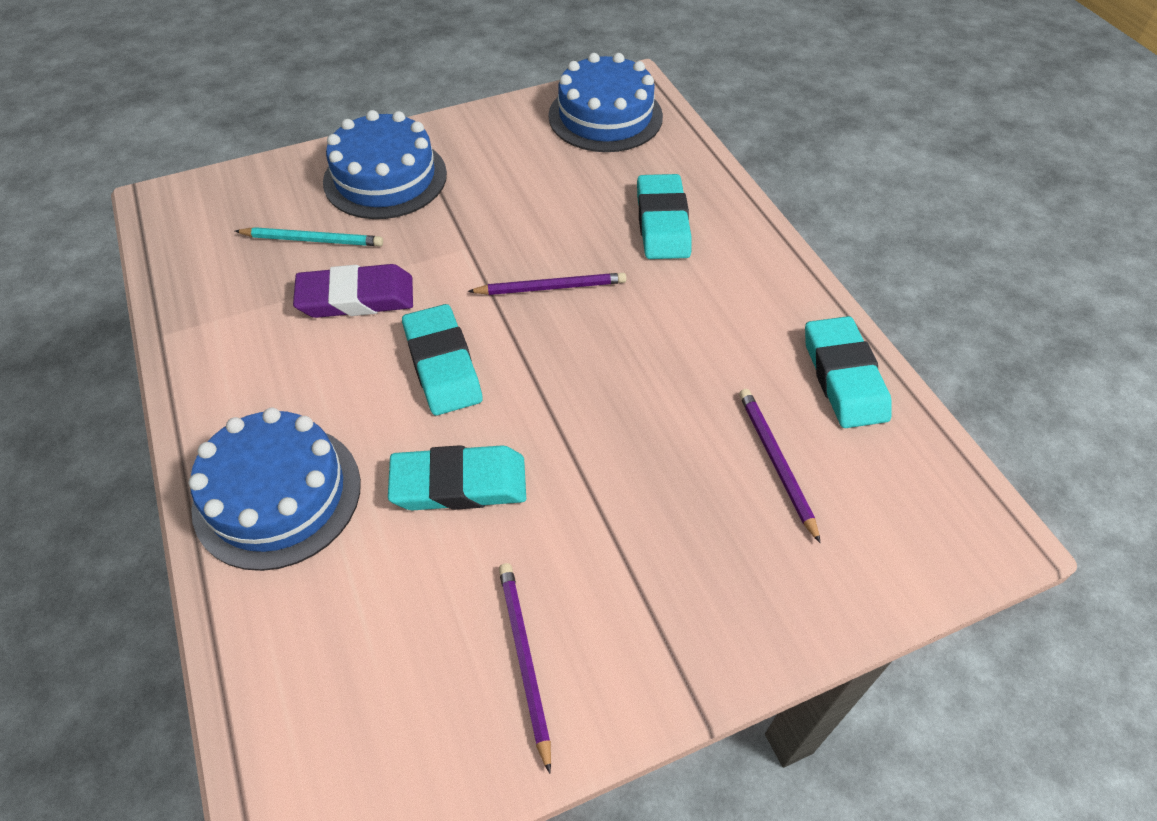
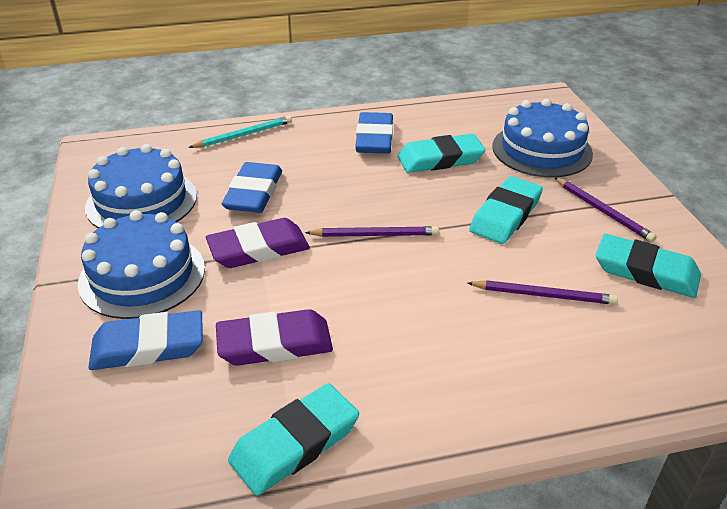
blue eraser: none = 0 -> [88,310,203,370] [222,162,282,213] [355,112,393,154] = 3
purple eraser: [293,264,413,318] = 1 -> [206,218,310,268] [216,309,333,366] = 2

